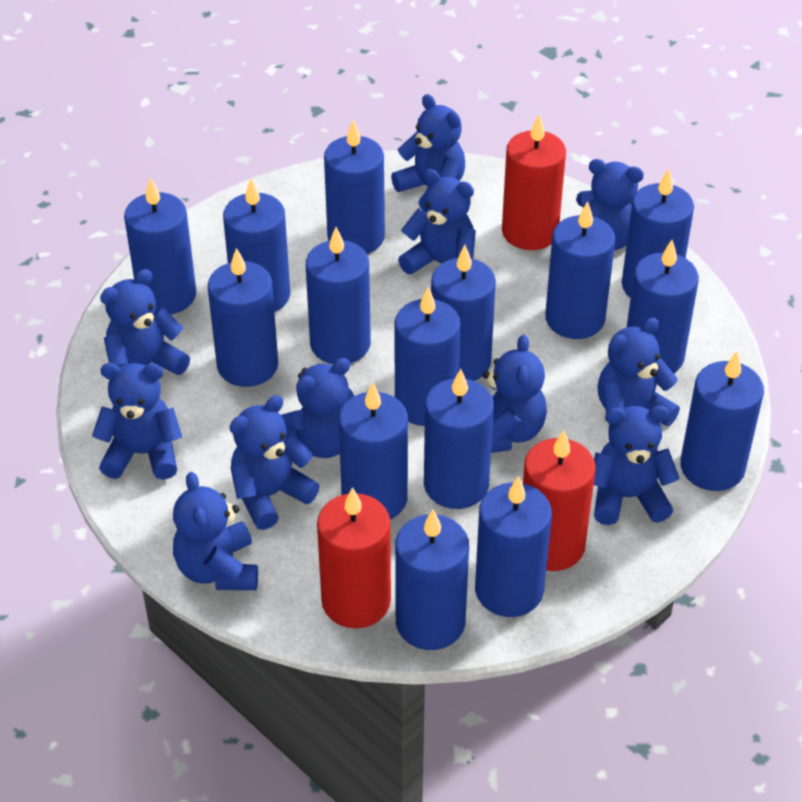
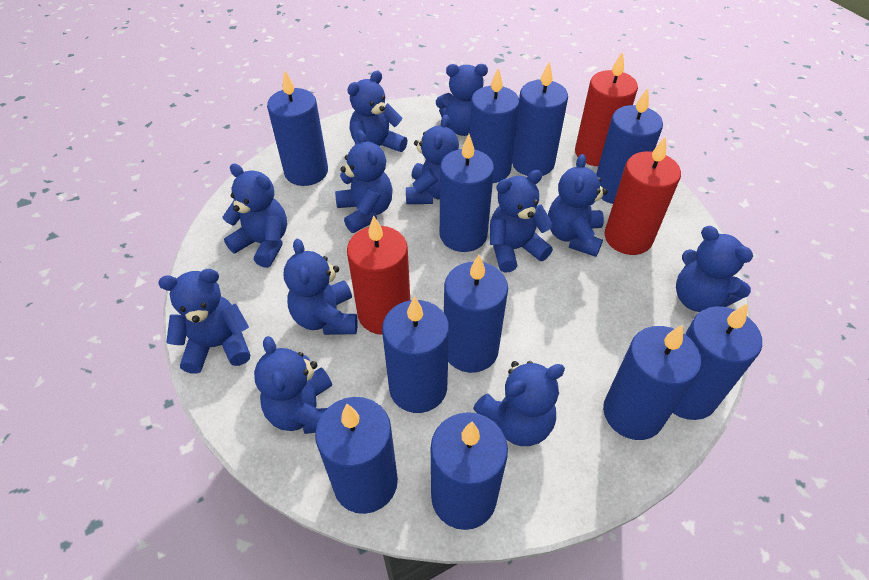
blue candle: [124,178,196,314] [208,248,278,387] [223,178,290,312] [306,227,371,364] [324,120,385,254] [339,382,408,519] [394,287,461,426] [395,510,469,650] [424,369,494,509] [431,245,496,381] [475,476,552,617] [545,201,615,339] [622,168,694,298] [627,240,699,373] [680,351,764,491] = 15 -> [267,70,328,186] [315,397,398,514] [382,296,449,413] [431,412,508,530] [440,134,494,252] [444,255,508,373] [469,67,520,183] [512,61,568,176] [596,88,663,204] [603,324,701,440] [673,303,762,420] = 11
blue teddy bear: [92,363,182,480] [100,269,190,375] [173,472,258,590] [230,395,320,530] [281,358,354,458] [391,94,465,213] [398,169,476,274] [483,334,547,453] [576,159,644,251] [594,405,680,525] [598,318,680,426] = 11 -> [158,269,250,374] [222,164,287,268] [254,336,332,434] [284,238,357,335] [335,130,393,233] [347,71,408,152] [406,114,459,204] [436,64,488,136] [473,361,565,446] [490,170,554,273] [548,154,608,257] [676,226,753,312] = 12

